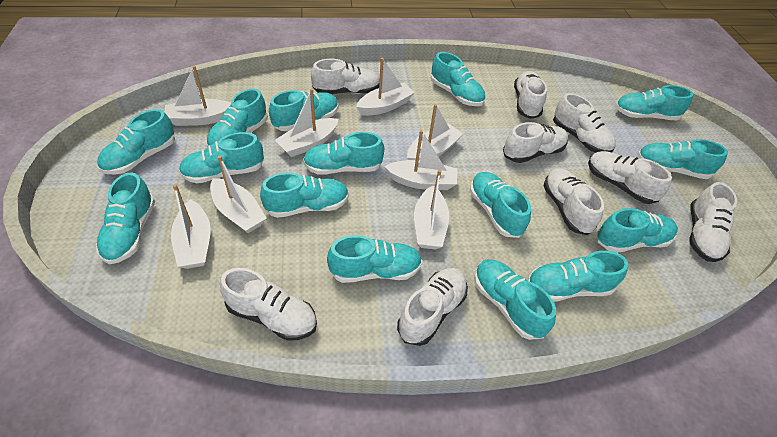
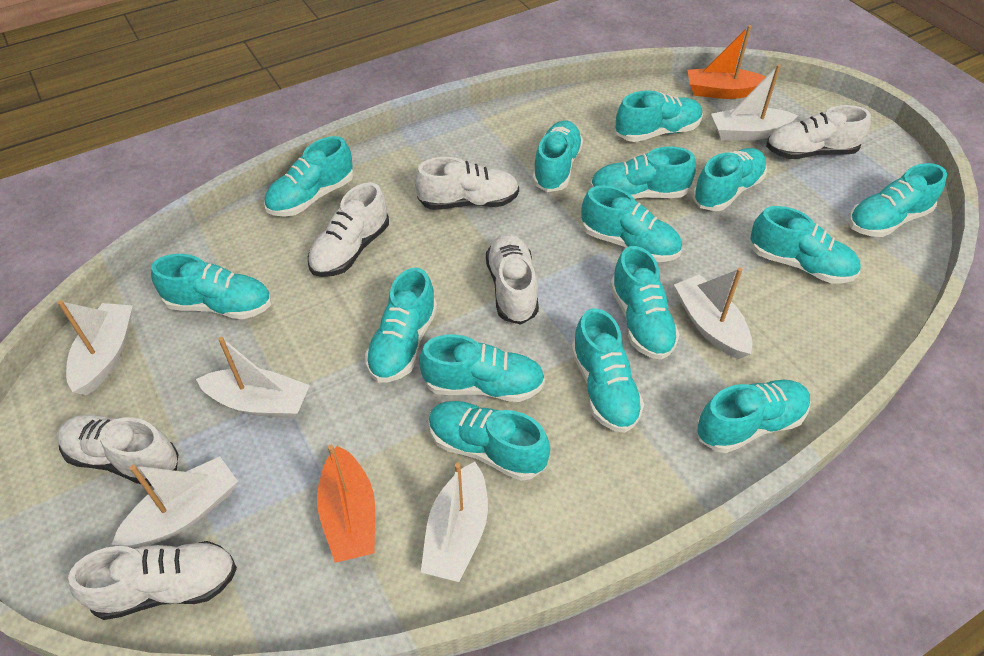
orange boat: none = 0 -> [317,445,375,563] [687,25,766,99] = 2
white boat: [165,66,231,126] [171,184,211,269] [210,156,267,233] [275,89,339,157] [356,58,415,116] [384,130,458,190] [407,104,463,160] [414,170,449,250] = 8 -> [58,300,133,396] [111,456,238,547] [196,337,310,418] [421,462,488,582] [674,268,752,359] [711,64,798,141] = 6
white shoe: [220,268,317,341] [311,59,380,94] [397,268,468,346] [503,122,568,163] [514,71,547,119] [543,169,604,235] [553,93,616,153] [588,151,672,204] [690,182,737,262] = 9 -> [57,415,178,486] [68,541,237,620] [308,182,389,277] [415,157,519,210] [486,233,539,325] [766,105,871,159] = 6

